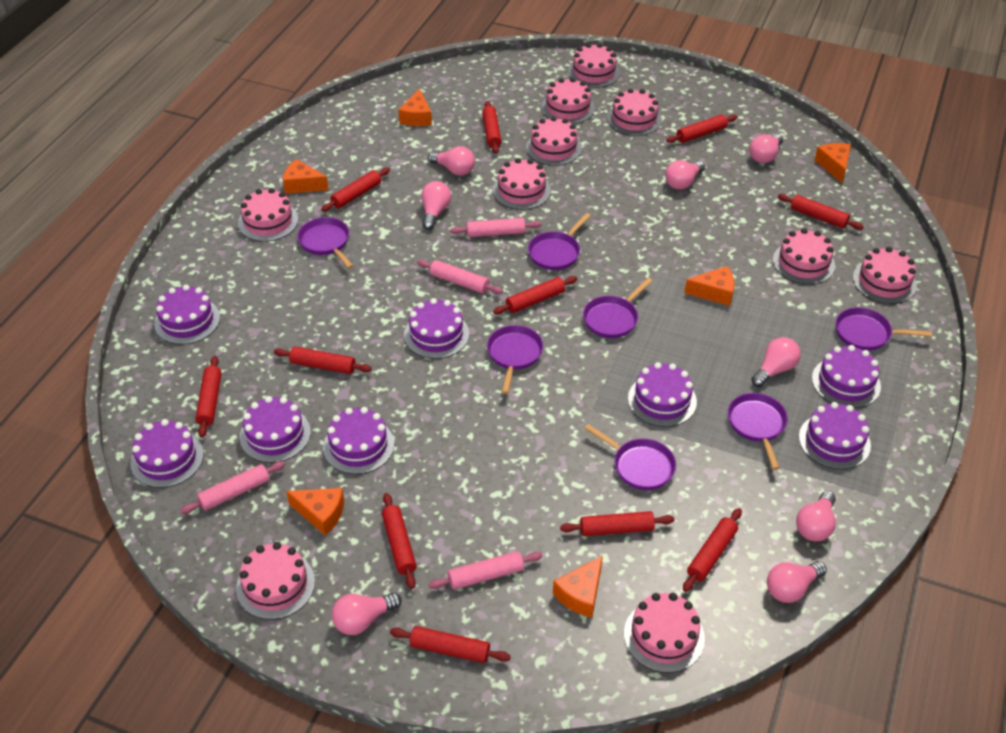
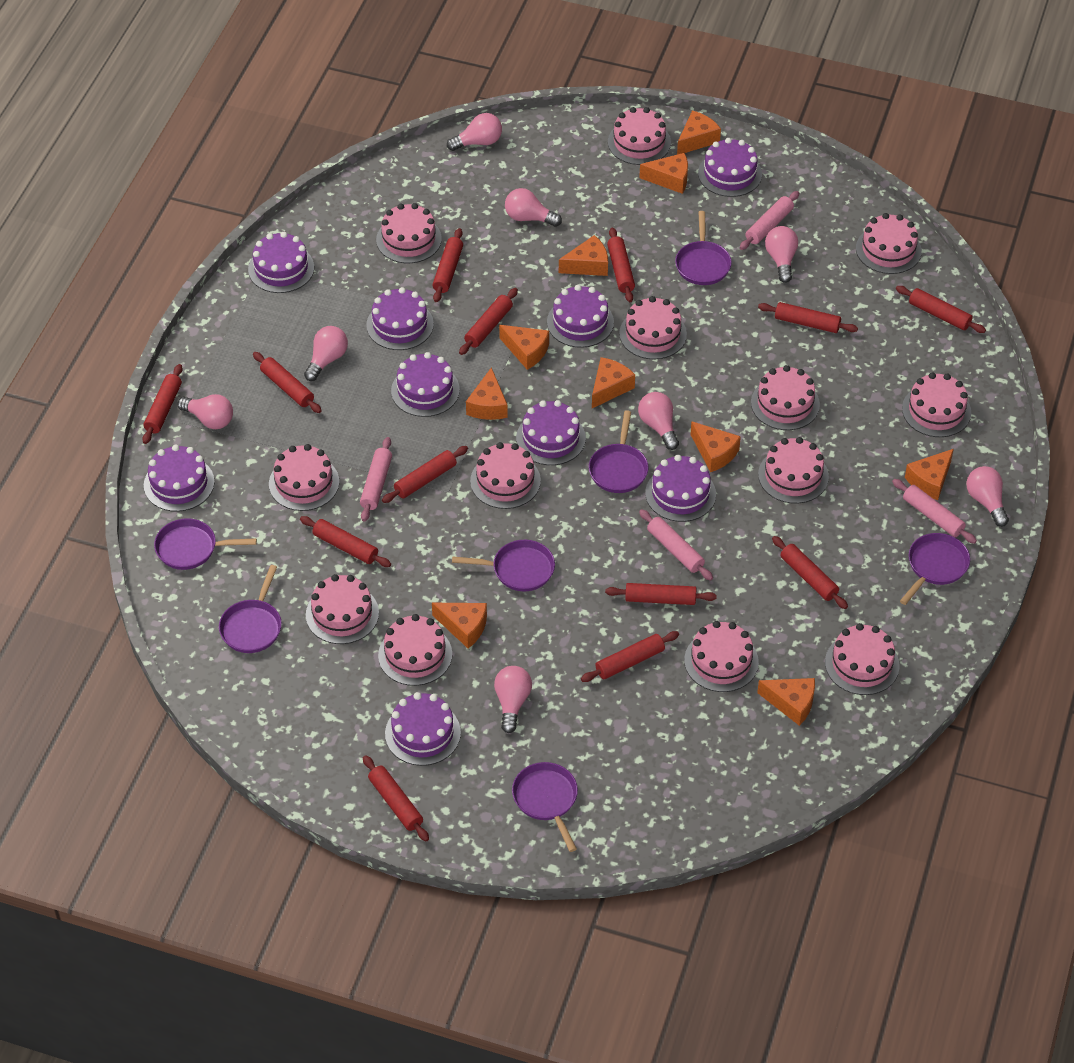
orange cheese: [283,159,329,194] [286,488,344,536] [398,89,432,126] [553,556,603,618] [684,266,734,306] [814,143,851,183] = 6 -> [432,603,487,649] [466,367,508,420] [499,325,549,370] [559,235,608,276] [592,357,635,408] [639,153,688,194] [677,110,721,155] [690,421,741,472] [757,678,815,726] [905,449,954,500] = 10
pink cake: [236,542,315,620] [238,188,298,242] [493,158,551,210] [526,116,582,166] [541,78,595,124] [568,43,620,88] [607,88,662,136] [624,593,705,673] [773,228,835,285] [853,247,917,304] = 10 -> [269,444,339,511] [306,574,379,644] [376,203,442,263] [378,614,452,686] [470,442,541,509] [608,107,671,165] [619,296,687,359] [684,621,759,692] [751,365,820,430] [758,437,829,504] [825,623,899,695] [856,213,922,274] [902,372,971,437] = 13
purple cake: [130,419,204,488] [154,285,220,345] [240,396,311,463] [323,407,394,474] [404,298,469,359] [628,362,697,427] [799,402,871,470] [812,345,881,408] = 8 -> [144,444,214,512] [248,232,314,293] [366,287,434,350] [385,692,461,766] [391,352,460,417] [516,400,586,465] [547,285,614,348] [645,454,716,522] [698,138,762,197] = 9
red rolling pin: [195,356,222,437] [274,346,372,374] [321,168,390,211] [382,493,417,589] [390,626,511,663] [482,101,502,154] [493,276,577,314] [560,511,674,536] [666,114,738,143] [683,508,742,592] [778,194,864,230] = 11 -> [142,364,183,444] [253,352,322,413] [300,516,391,567] [363,755,429,841] [382,446,468,503] [433,228,463,302] [459,288,518,355] [581,631,679,682] [605,583,717,605] [607,227,635,302] [758,302,858,333] [772,536,848,609] [896,286,986,333] = 13

